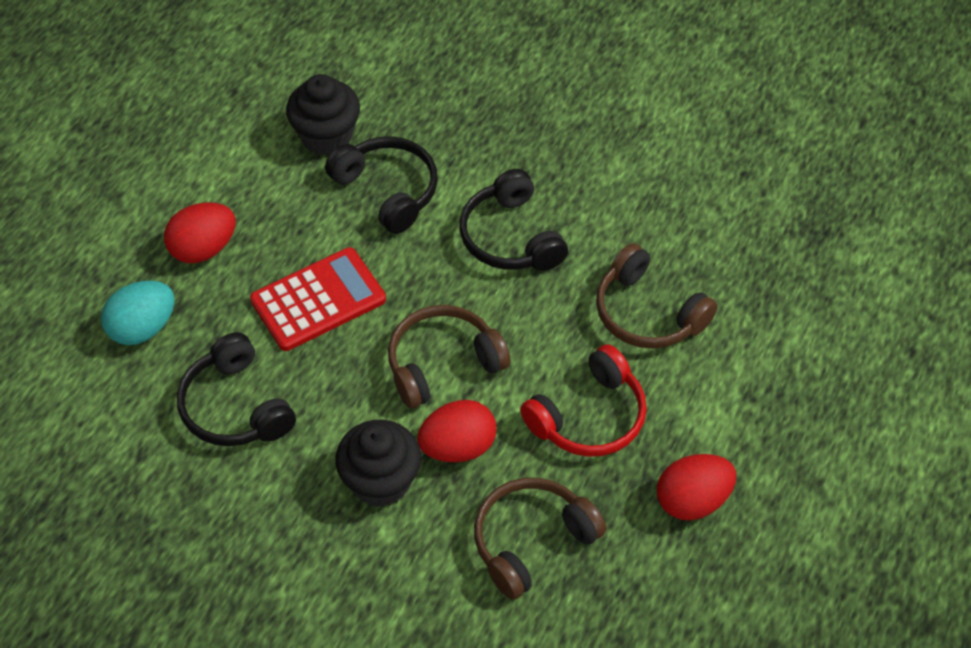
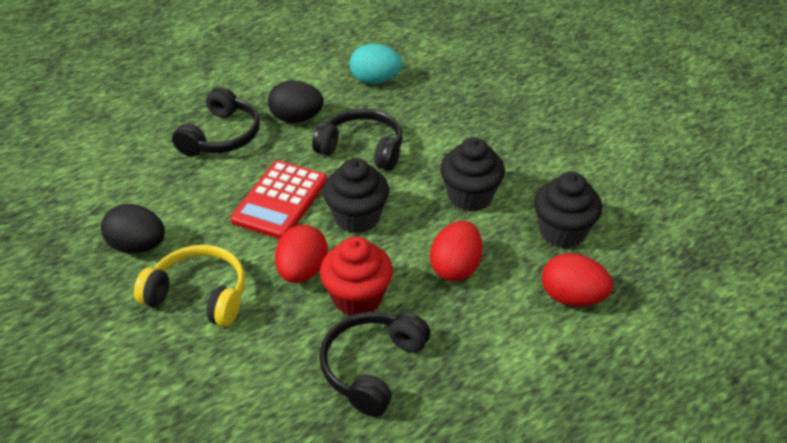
black cupcake: [286,74,360,156] [335,420,421,507] = 2 -> [323,158,389,233] [440,137,505,211] [534,172,602,248] = 3
black egg: none = 0 -> [101,204,165,253] [268,80,324,123] = 2
brown headphones: [388,305,511,409] [474,478,607,600] [596,243,718,349] = 3 -> none = 0
red cupcake: none = 0 -> [320,236,393,316] = 1
red headphones: [520,344,647,457] = 1 -> none = 0
yellow headphones: none = 0 -> [134,245,245,327] = 1

